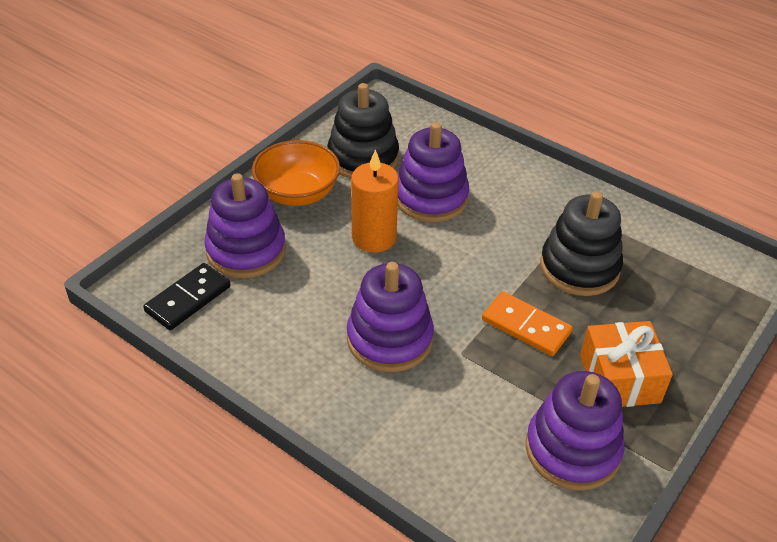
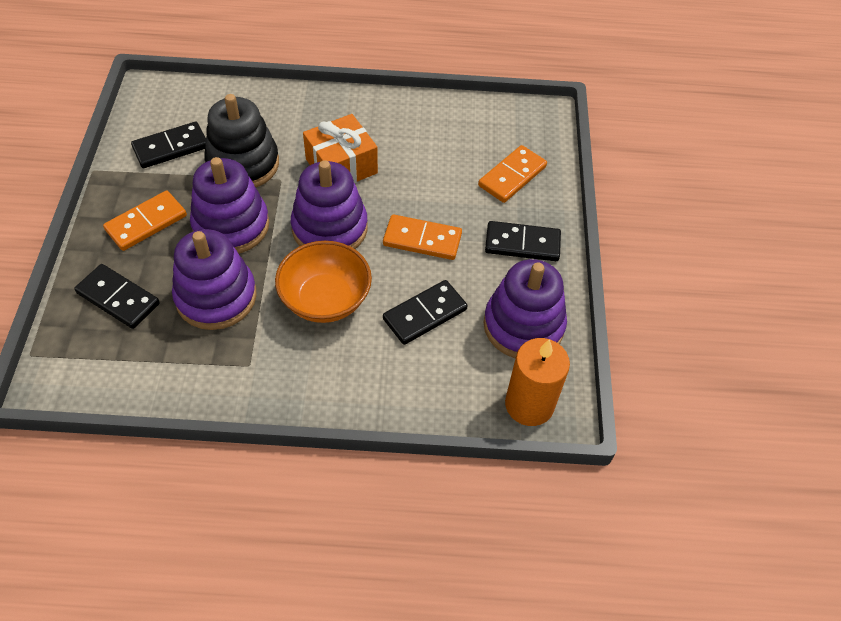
black domino: [143,263,230,330] = 1 -> [74,264,160,329] [131,122,206,168] [383,280,468,345] [485,221,561,261] = 4
black stacking toy: [328,83,399,179] [540,191,623,296] = 2 -> [204,94,279,187] = 1
orange domino: [482,291,573,356] = 1 -> [103,191,187,251] [383,214,462,260] [478,145,547,203] = 3

